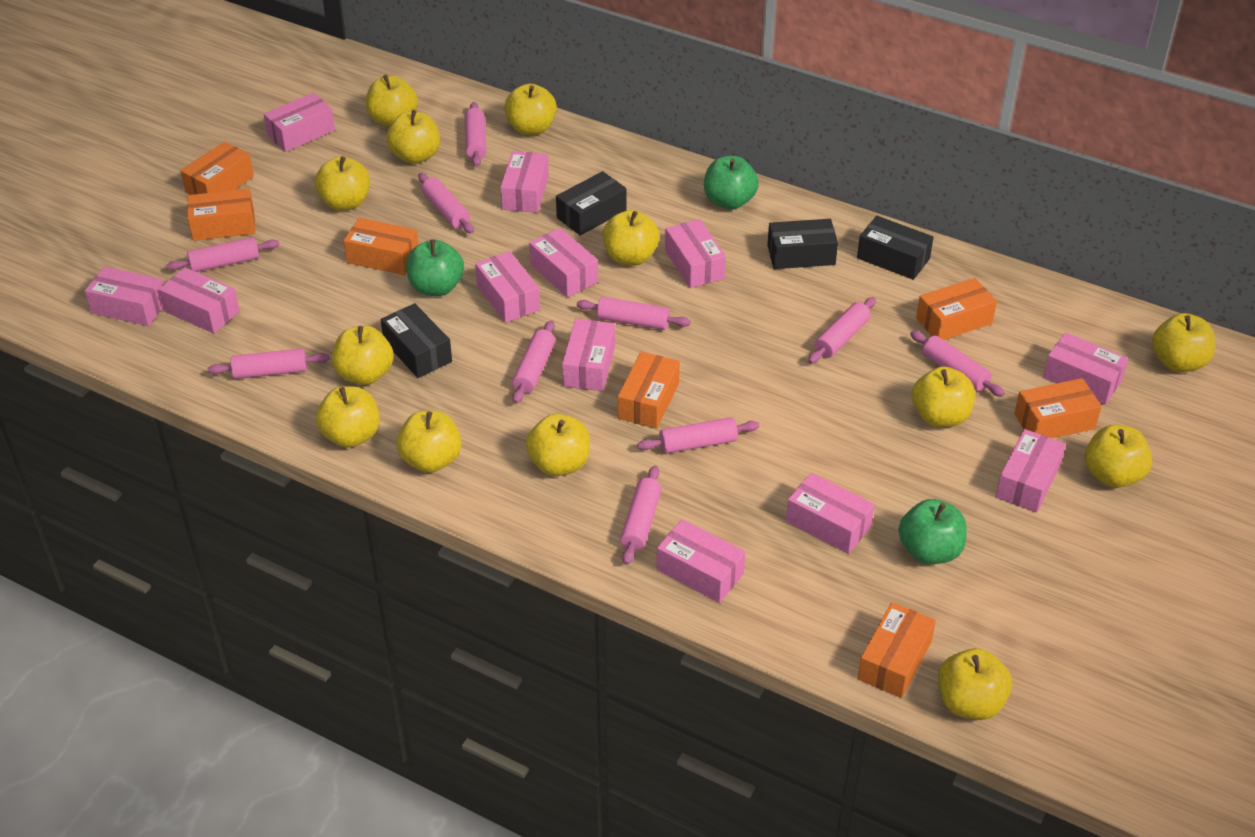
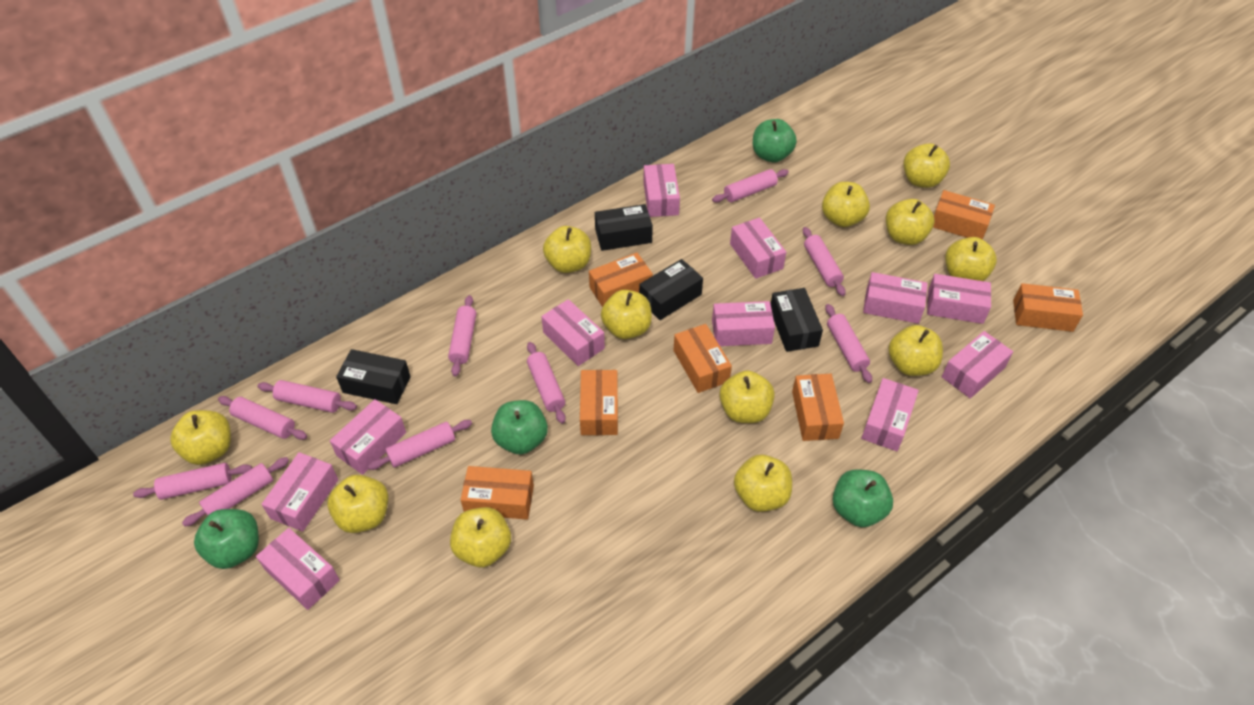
green apple: [406,239,464,296] [704,156,759,210] [899,499,967,564] = 3 -> [194,509,259,569] [491,400,548,454] [753,119,797,162] [833,469,893,527] = 4
pink box: [85,266,164,326] [159,267,240,334] [264,93,335,152] [475,251,540,323] [500,151,549,213] [529,228,598,297] [562,319,615,391] [657,519,745,603] [665,219,726,288] [786,473,874,554] [995,429,1066,513] [1043,332,1128,404] = 12 -> [256,528,340,610] [261,452,338,532] [330,399,406,475] [541,299,605,366] [643,164,680,217] [712,301,775,346] [730,218,786,279] [861,378,919,451] [863,272,928,324] [927,274,991,324] [942,331,1013,398] = 11
yellow apple: [315,156,370,211] [316,386,380,448] [332,326,394,385] [366,75,418,127] [387,110,440,164] [396,410,461,473] [504,84,557,135] [526,414,590,476] [603,210,660,266] [912,367,975,427] [938,648,1012,720] [1085,425,1152,488] [1152,313,1215,372] = 13 -> [170,410,231,465] [327,475,389,533] [450,507,511,567] [543,226,591,273] [601,290,652,339] [719,370,775,423] [734,455,792,512] [822,182,870,227] [886,199,934,245] [889,325,943,376] [903,143,950,188] [945,237,997,281] = 12

